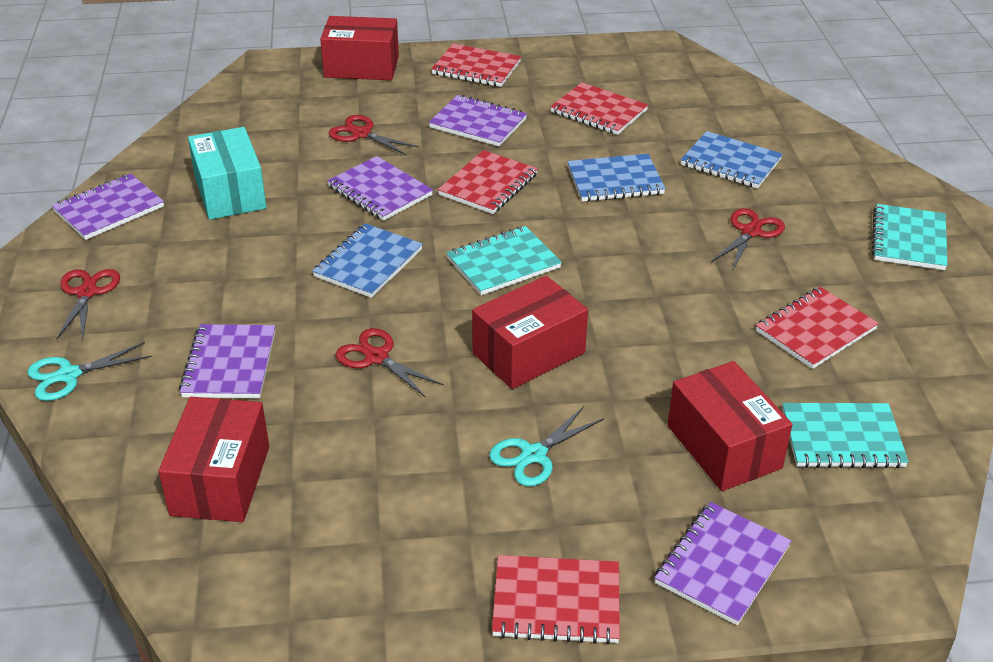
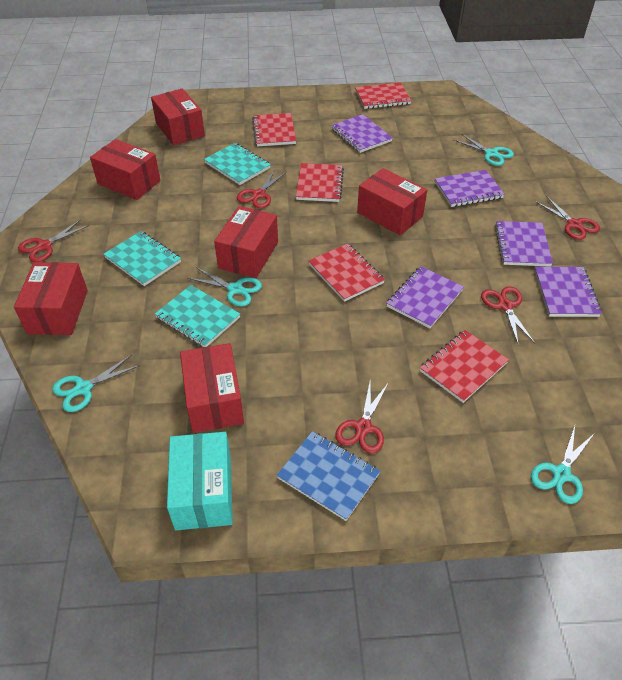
blue notebook: [312,223,423,298] [567,154,666,202] [681,131,783,189] = 3 -> [276,431,380,521] = 1
red box: [158,397,269,522] [320,16,399,80] [472,276,588,389] [668,361,793,491] = 4 -> [14,262,88,335] [90,139,161,200] [151,88,205,146] [180,343,244,433] [214,206,278,278] [357,168,427,235] = 6
red scissors: [56,269,120,341] [329,115,419,156] [335,328,444,398] [711,208,785,270] = 4 -> [18,219,89,262] [237,169,287,208] [335,382,389,453] [481,286,535,345] [536,196,600,240] = 5
turquoise scissors: [27,342,152,401] [489,406,604,486] = 2 -> [52,355,140,412] [187,267,262,306] [454,134,514,166] [531,426,595,504] = 4

